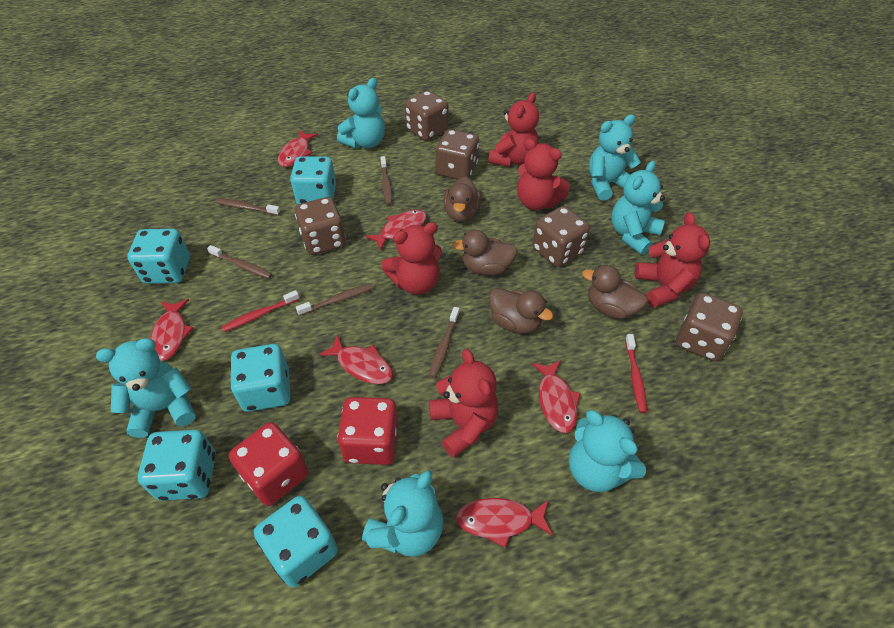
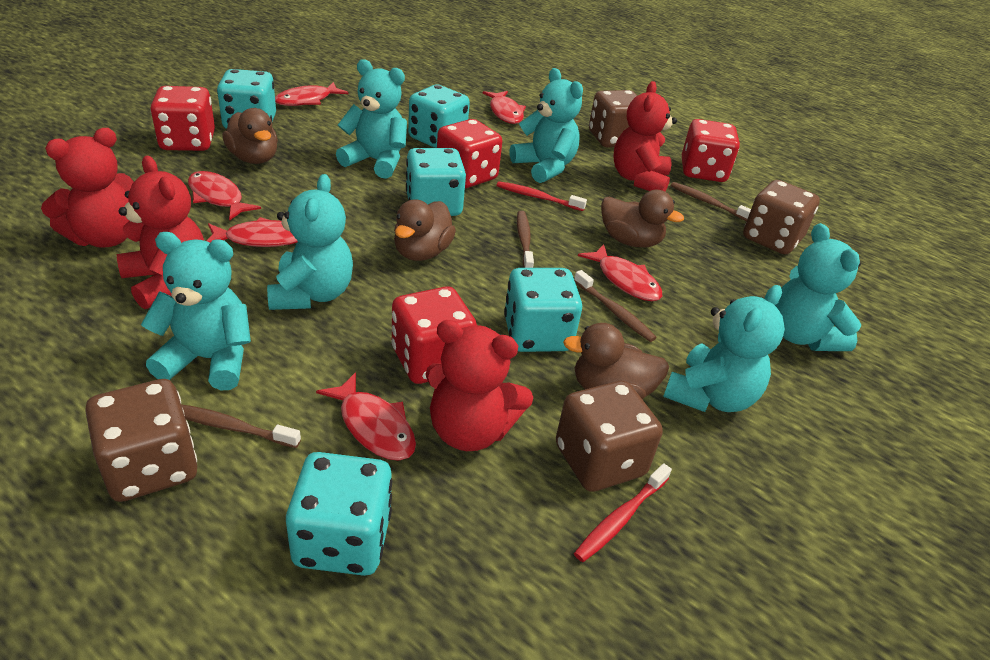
brown dice: [295,197,346,255] [404,90,448,141] [436,129,479,180] [533,206,590,267] [676,293,743,362] = 5 -> [85,379,197,502] [556,381,663,492] [589,90,637,148] [743,180,820,255] = 4
brown toothbrush: [207,245,272,279] [215,198,281,216] [296,284,373,316] [380,156,392,205] [429,307,460,378] = 5 -> [181,405,301,448] [517,211,534,268] [574,270,657,342] [670,182,751,221] = 4
red dice: [229,422,309,506] [337,397,398,465] = 2 -> [151,86,215,151] [392,286,477,384] [437,119,502,188] [682,119,740,182] = 4
red teddy bear: [381,222,442,295] [429,349,498,458] [488,92,539,167] [517,139,570,210] [635,212,710,308] = 5 -> [41,128,134,248] [117,156,204,309] [425,320,533,451] [613,81,677,192] = 4

